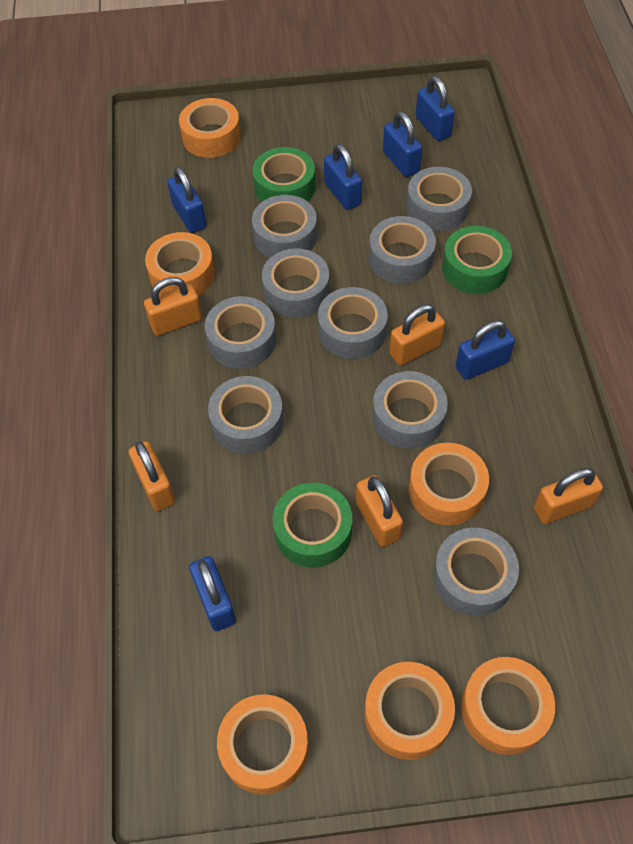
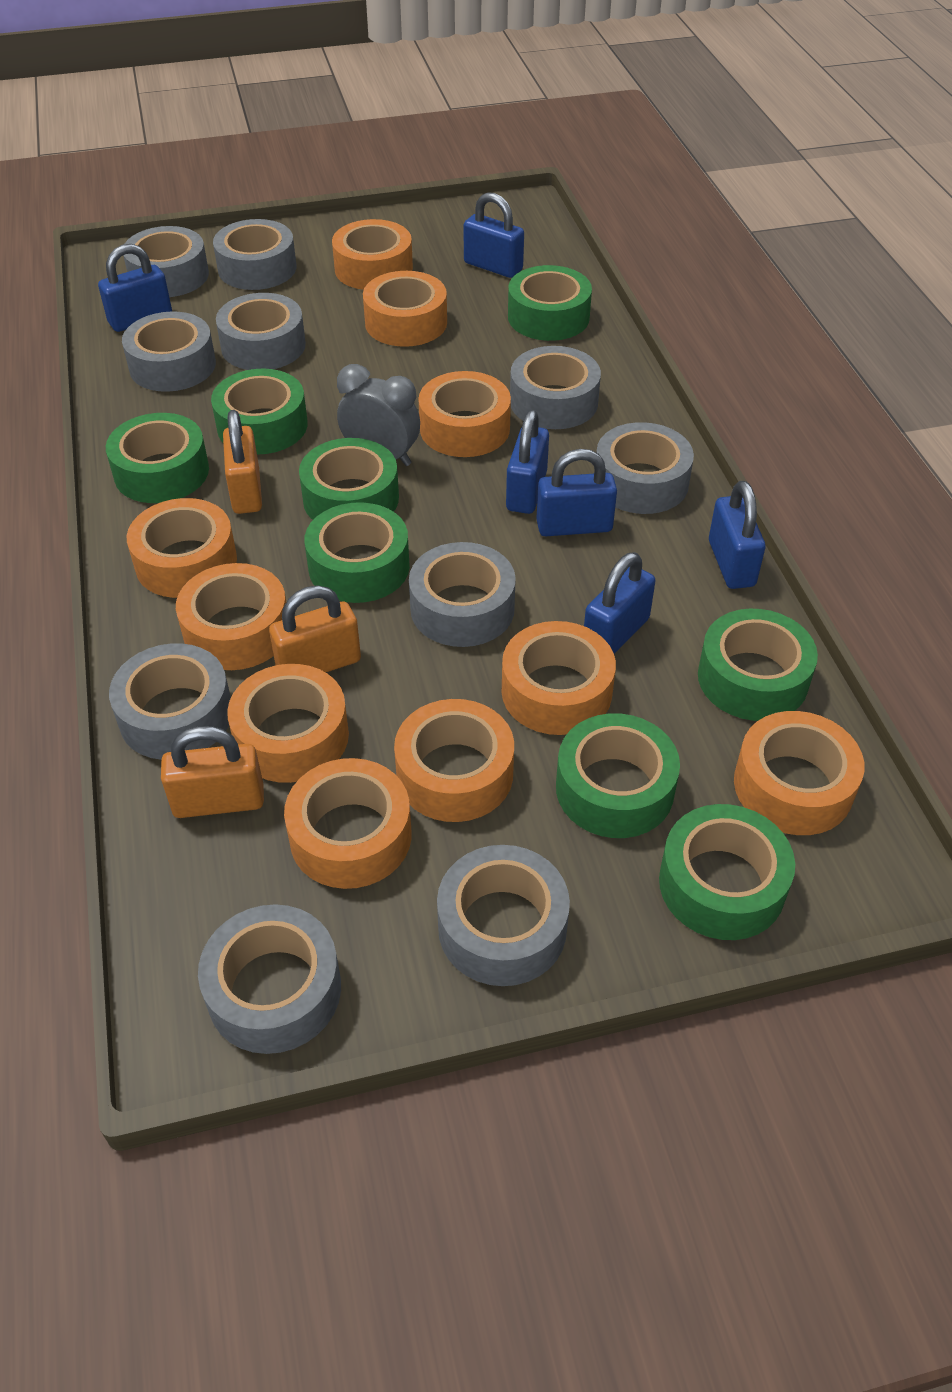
green tape: [253,147,315,202] [273,483,352,568] [442,226,512,294] = 3 -> [106,413,209,503] [211,369,308,454] [299,438,399,520] [304,502,410,603] [508,265,592,341] [556,713,680,838] [659,804,795,940] [698,609,818,721] = 8
grey clock: none = 0 -> [337,364,420,466] = 1
grey tape: [205,296,276,369] [208,376,284,454] [252,195,317,258] [262,248,329,318] [318,287,388,359] [369,216,436,284] [372,371,448,449] [406,167,472,231] [433,528,519,616] = 9 -> [109,643,231,760] [122,311,216,392] [123,226,209,297] [198,904,341,1054] [213,219,296,290] [216,293,306,370] [409,542,516,647] [437,845,570,986] [510,346,601,429] [596,422,694,514] = 10
orange padlock: [129,441,175,511] [144,277,202,336] [356,475,403,547] [389,304,445,365] [534,468,603,524] = 5 -> [161,726,264,818] [223,410,262,514] [269,585,361,673] = 3
orange tape: [145,232,215,296] [179,98,241,158] [217,694,308,795] [364,662,455,760] [409,443,489,525] [461,657,555,755] = 6 -> [127,498,237,598] [176,563,286,670] [227,664,349,783] [284,758,412,889] [332,219,413,290] [363,271,447,347] [394,699,514,822] [418,371,511,457] [502,621,616,735] [734,711,865,835] = 10

